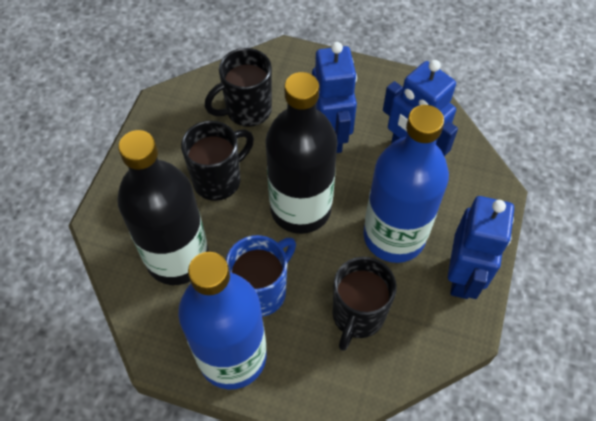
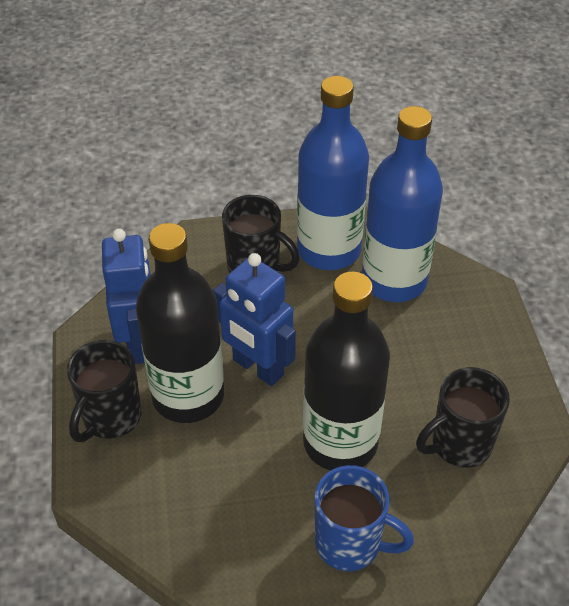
blue robot: [312,42,357,153] [383,60,458,156] [448,196,514,299] = 3 -> [102,229,151,364] [213,253,296,386] = 2

